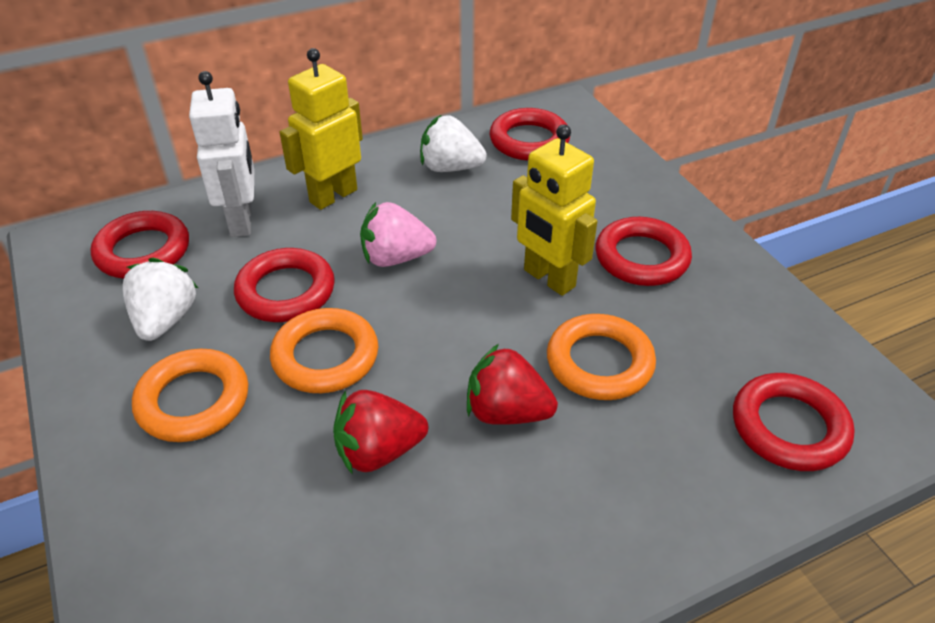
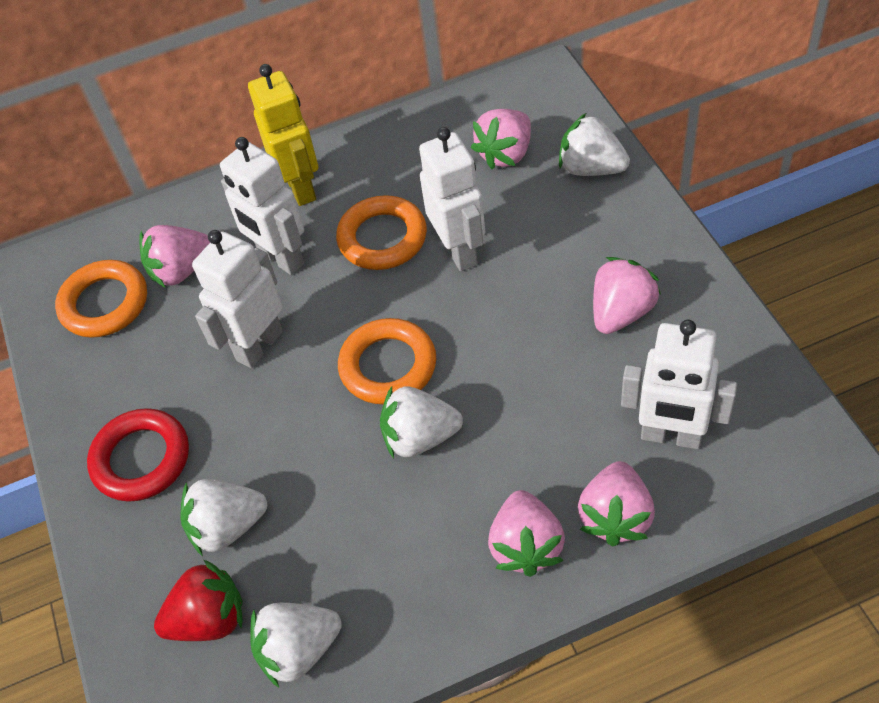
pink strawberry: [360,202,436,267] = 1 -> [139,225,210,288] [471,109,531,169] [488,490,565,577] [578,461,655,547] [593,257,661,334] = 5
red ring: [91,211,189,279] [234,248,335,322] [490,108,570,161] [595,217,692,286] [733,373,855,471] = 5 -> [87,408,189,502] = 1
red strawberry: [333,390,428,475] [467,344,558,425] = 2 -> [154,559,243,641] = 1
white robot: [189,71,254,237] = 1 -> [192,230,283,368] [220,137,304,275] [419,127,485,271] [621,320,737,449] = 4
white strawberry: [122,258,198,341] [420,115,487,172] = 2 -> [180,479,267,556] [250,603,342,687] [380,386,463,458] [559,113,630,176] = 4
yellow robot: [280,48,363,210] [511,124,598,296] = 2 -> [248,64,318,206] = 1

